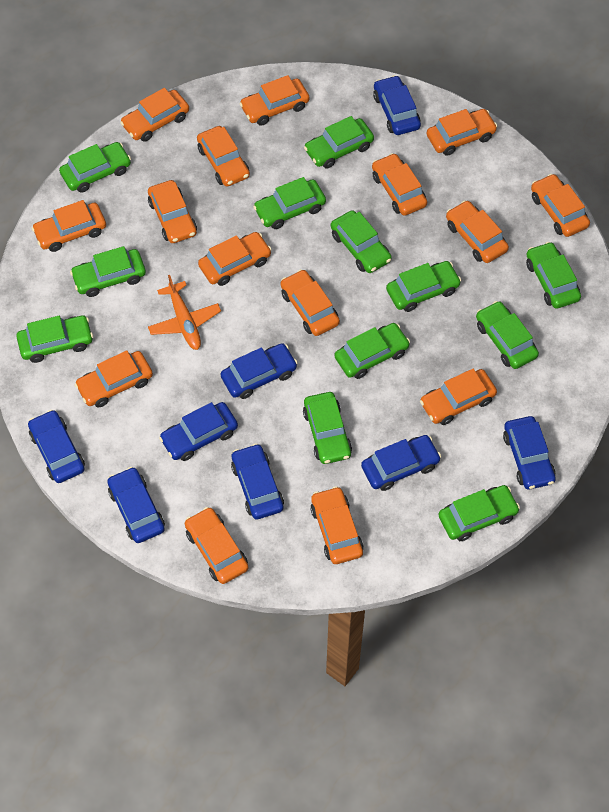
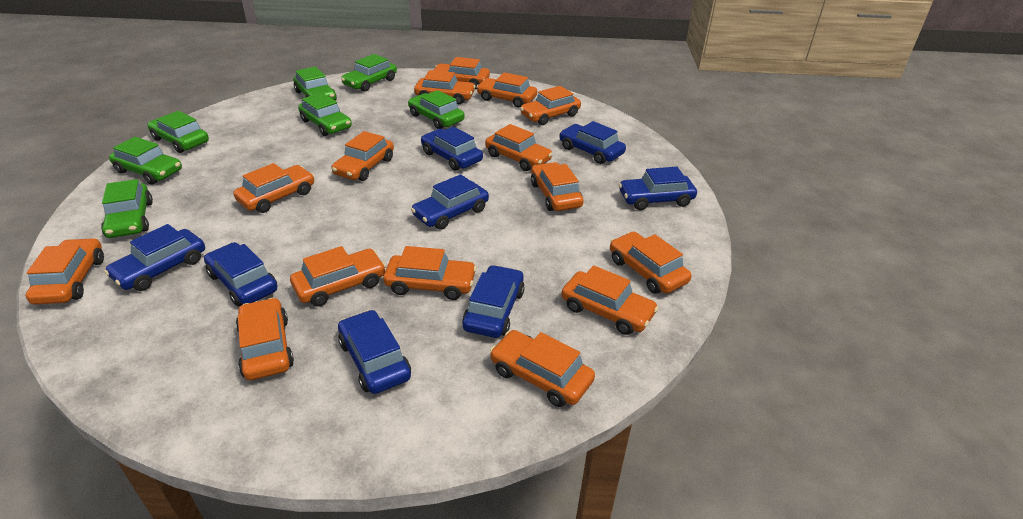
green car: [16,315,93,363] [59,142,131,193] [70,246,146,297] [253,177,326,229] [303,392,352,464] [304,116,374,169] [331,210,392,273] [334,323,410,379] [386,261,461,312] [438,485,520,541] [476,301,539,369] [526,242,581,309] = 12 -> [101,179,153,238] [109,137,182,184] [147,111,209,153] [293,67,337,100] [298,92,352,136] [341,54,397,92] [408,90,464,129] = 7
orange plane: [148,275,221,350] = 1 -> none = 0

